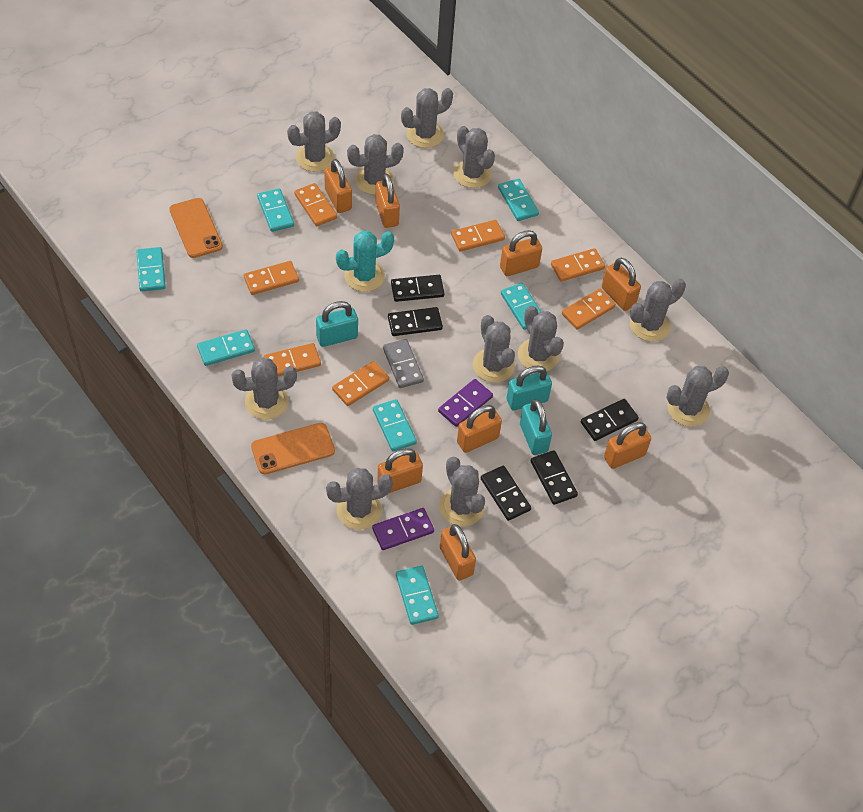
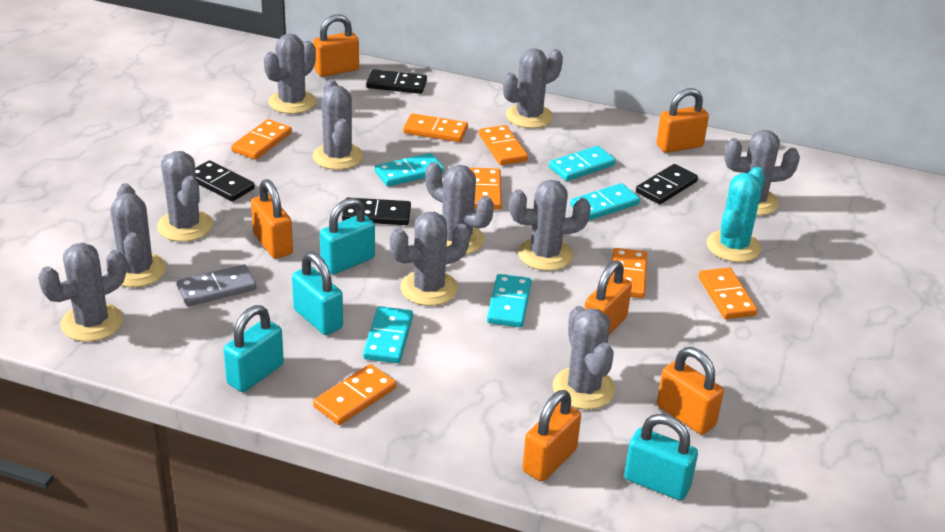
black domino: [388,307,443,336] [391,275,444,302] [481,466,531,521] [531,450,578,505] [581,399,639,441] = 5 -> [195,160,255,201] [342,198,411,225] [366,69,427,94] [636,164,698,204] = 4
orange padlock: [324,159,352,213] [375,174,400,228] [377,448,423,493] [440,524,476,581] [457,405,502,453] [500,230,542,276] [602,258,641,311] [604,422,651,469] = 8 -> [251,179,293,259] [313,14,359,77] [522,390,581,481] [584,260,632,335] [656,88,709,153] [657,347,724,435] = 6
orange phone: [169,198,223,258] [251,423,335,475] = 2 -> none = 0
purple domino: [372,508,434,550] [438,379,493,427] = 2 -> none = 0
turquoise domino: [136,247,166,292] [197,329,255,366] [257,188,294,232] [373,399,417,451] [396,566,439,625] [498,179,539,221] [501,283,541,330] = 7 -> [363,306,413,363] [375,153,444,187] [487,274,532,327] [549,146,616,181] [570,183,640,220] = 5
turquoise padlock: [316,301,358,347] [506,365,552,410] [520,399,552,455] = 3 -> [223,305,284,392] [292,252,343,335] [320,198,375,274] [624,414,698,500] = 4

